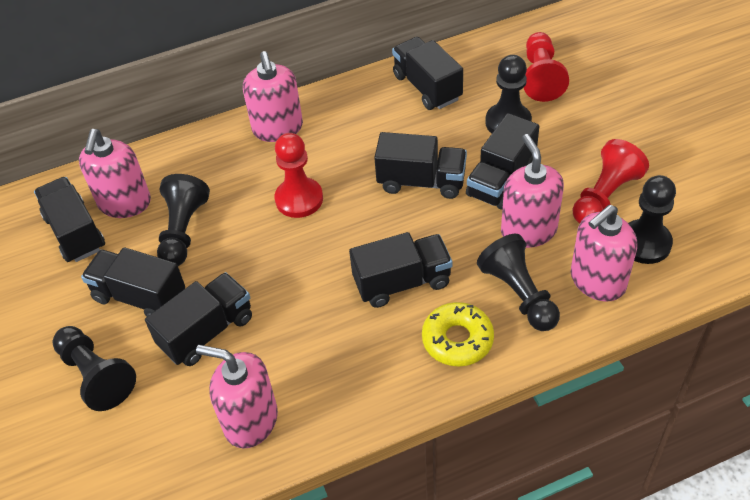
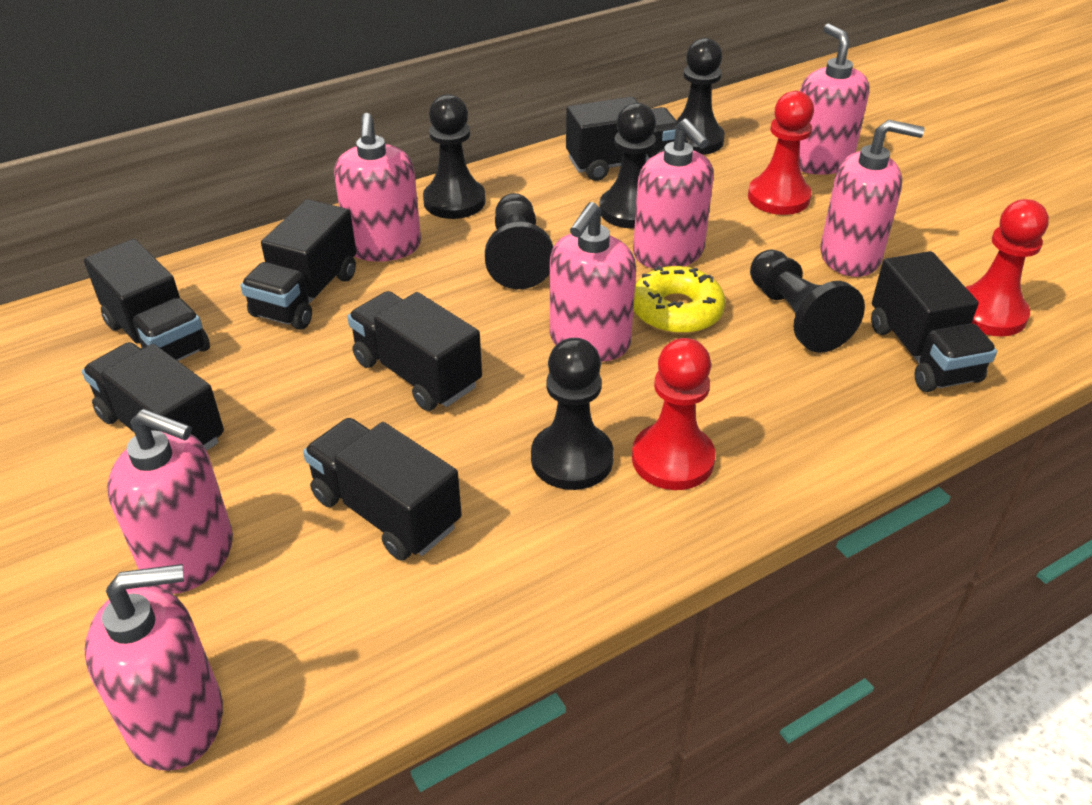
black pawn: [53,326,136,411] [157,174,210,266] [477,234,560,331] [485,55,532,134] [628,175,676,264] = 5 -> [423,94,486,219] [485,193,553,289] [531,338,613,490] [599,103,656,228] [676,38,725,155] [750,250,865,353] = 6
pink soap dispenser: [79,129,151,218] [196,345,278,448] [243,51,303,142] [501,134,564,248] [571,205,637,302] = 5 -> [85,564,223,771] [107,409,233,594] [334,113,421,262] [550,202,636,362] [633,119,714,268] [799,24,870,175] [820,119,925,277] = 7

